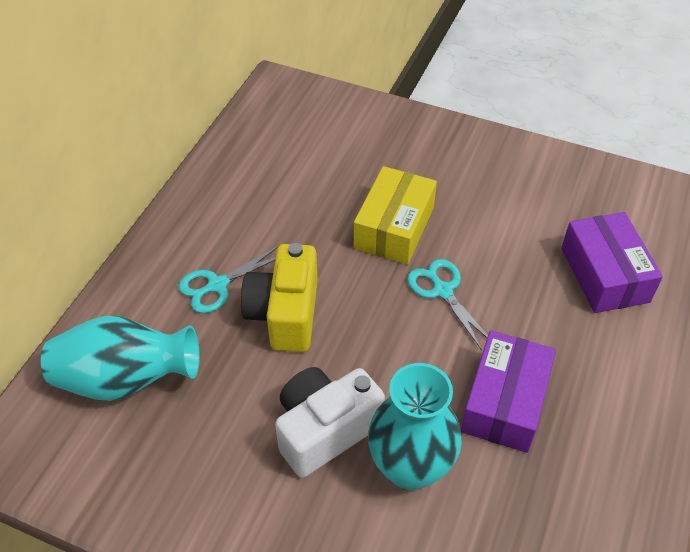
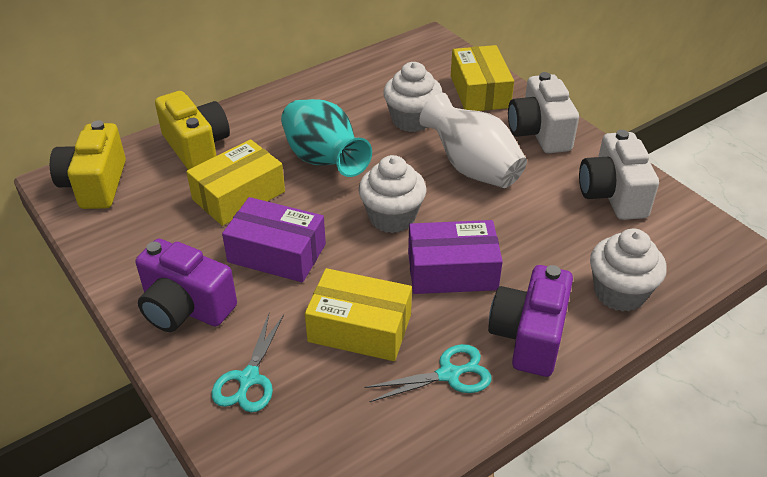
purple camera: none = 0 -> [136,239,237,332] [488,265,573,377] = 2
turquoise vase: [41,316,200,401] [368,363,462,491] = 2 -> [281,99,372,177] = 1
white camera: [275,367,385,478] = 1 -> [508,72,579,153] [579,130,659,220] = 2
white cupcake: none = 0 -> [359,155,426,233] [383,62,442,132] [590,229,667,312] = 3
white vase: none = 0 -> [419,93,527,188] = 1
yellow box: [354,166,437,264] = 1 -> [186,139,285,226] [305,268,412,361] [451,45,514,111] = 3
yellow camera: [241,243,318,352] = 1 -> [50,120,126,209] [155,91,230,170] = 2

